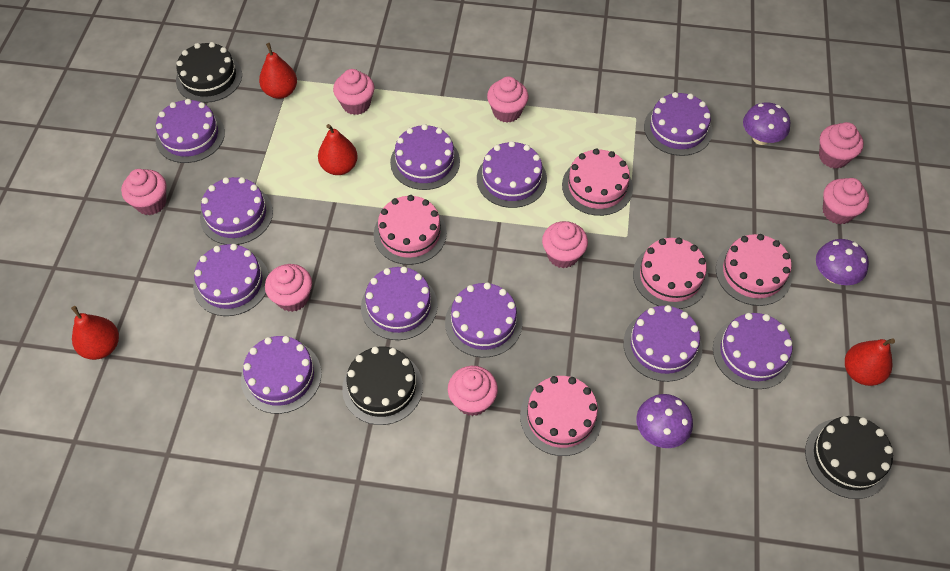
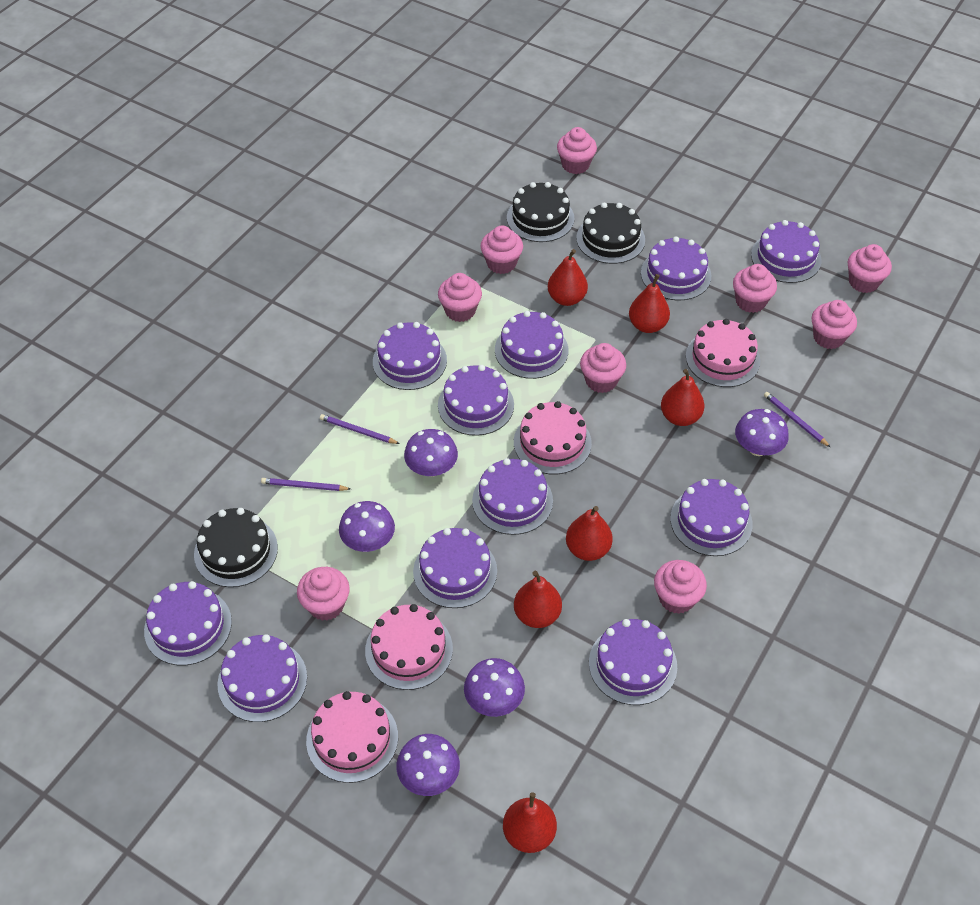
pink cake: [374,195,447,265] [520,376,602,456] [562,149,633,216] [633,238,709,309] [716,234,792,306] = 5 -> [306,691,398,783] [365,604,453,690] [514,401,592,474] [686,319,761,387] = 4
pink cupcake: [121,169,167,215] [265,264,312,312] [333,69,374,115] [448,366,498,416] [487,77,528,123] [542,221,588,268] [819,122,864,169] [823,178,869,224] = 8 -> [297,567,350,621] [438,273,482,322] [480,225,523,274] [557,127,597,174] [580,343,626,393] [654,560,707,614] [733,264,777,313] [812,300,857,349] [848,244,892,293] = 9
purple mushroom: [636,394,693,448] [743,102,790,145] [816,239,869,285] = 3 -> [339,501,395,552] [396,734,460,796] [404,429,458,477] [464,658,525,717] [735,409,789,456] = 5
purple pencil: none = 0 -> [261,478,350,491] [320,414,400,444] [764,392,830,447] = 3
red pear: [71,306,119,360] [259,43,297,99] [318,124,358,175] [845,339,895,386] = 4 -> [503,792,557,853] [514,571,562,628] [548,249,588,306] [566,506,613,561] [629,274,670,333] [661,369,704,426] = 6

